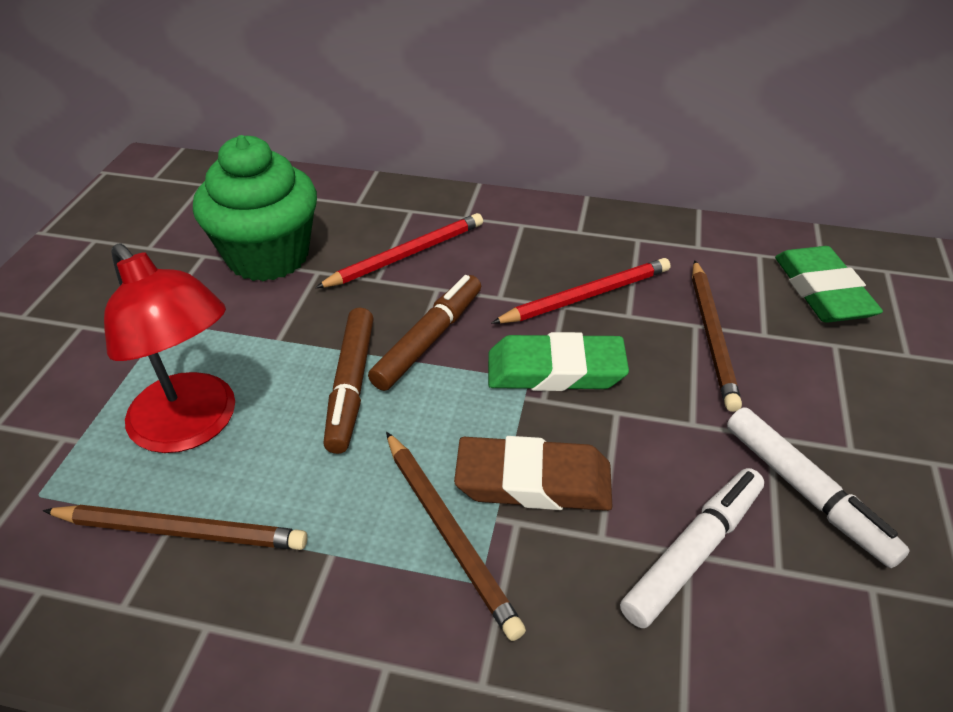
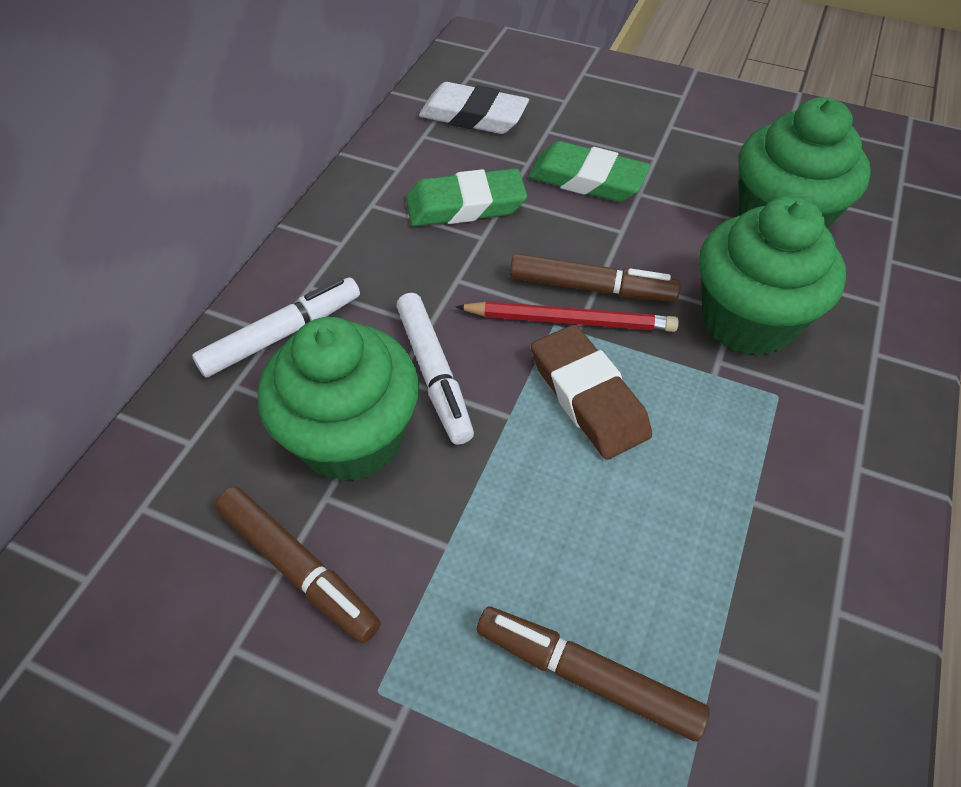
brown marker: [323,308,374,454] [368,275,481,391] = 2 -> [215,487,381,644] [476,606,710,741] [510,254,681,302] = 3
brown pencil: [43,505,307,550] [386,432,526,641] [692,260,742,412] = 3 -> none = 0
green cupcake: [193,135,317,281] = 1 -> [258,317,419,482] [699,196,846,356] [739,97,871,229] = 3
red lamp: [104,243,235,453] = 1 -> none = 0
red pencil: [315,213,483,288] [492,258,670,324] = 2 -> [456,301,679,332] = 1
white eraser: none = 0 -> [419,82,529,134] = 1

